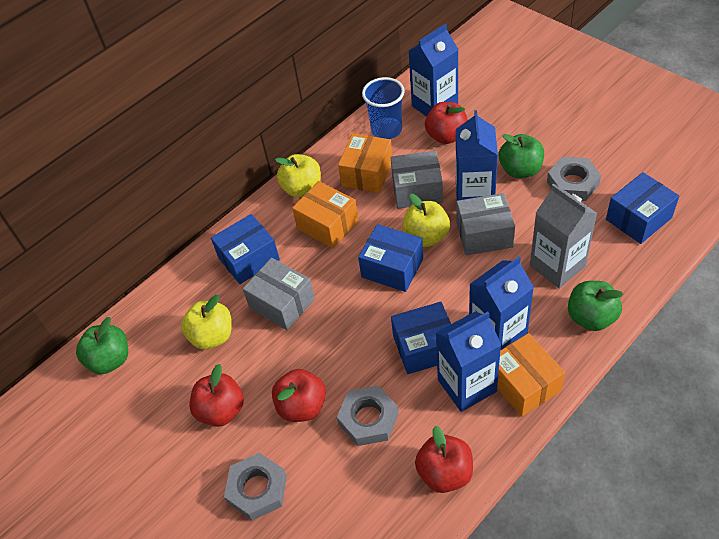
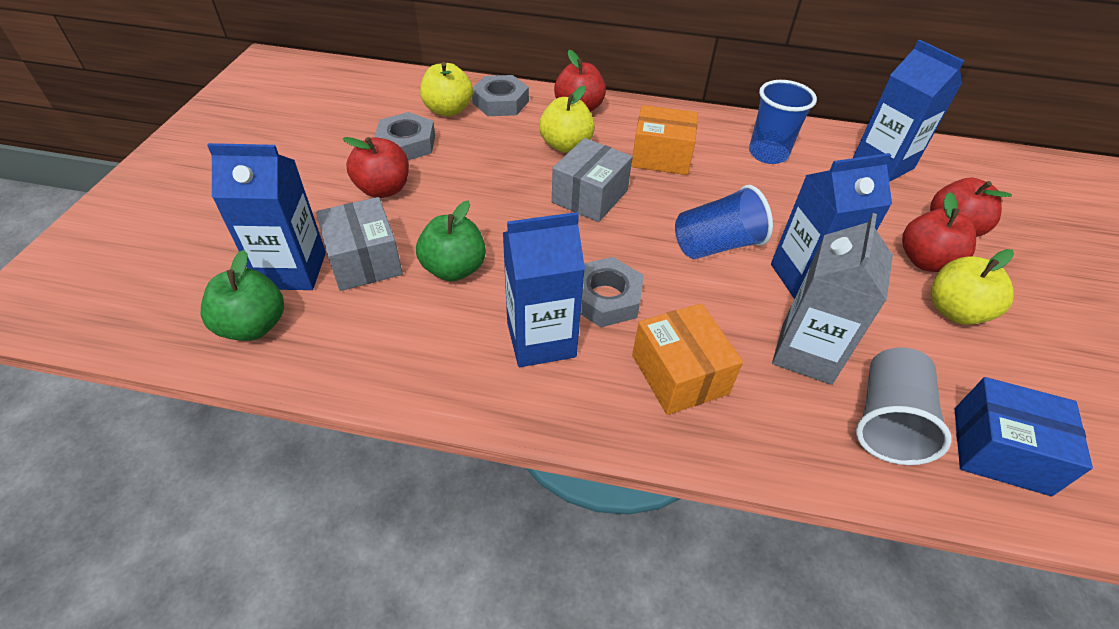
blue box: [211,214,280,284] [358,224,423,292] [391,302,451,374] [606,172,679,244] = 4 -> [955,377,1093,496] = 1
blue cup: [362,77,405,139] = 1 -> [675,185,773,259] [749,80,817,164] = 2
green apple: [76,317,128,374] [499,134,544,178] [568,281,623,331] = 3 -> [201,250,284,341] [416,201,486,282] = 2
grey box: [243,258,315,330] [391,151,443,209] [456,193,515,255] = 3 -> [316,197,403,291] [552,138,632,222] = 2
grey cup: none = 0 -> [856,348,952,465] = 1
orange box: [292,181,359,248] [338,133,392,193] [497,333,565,417] = 3 -> [631,105,698,175] [632,303,743,415] = 2

